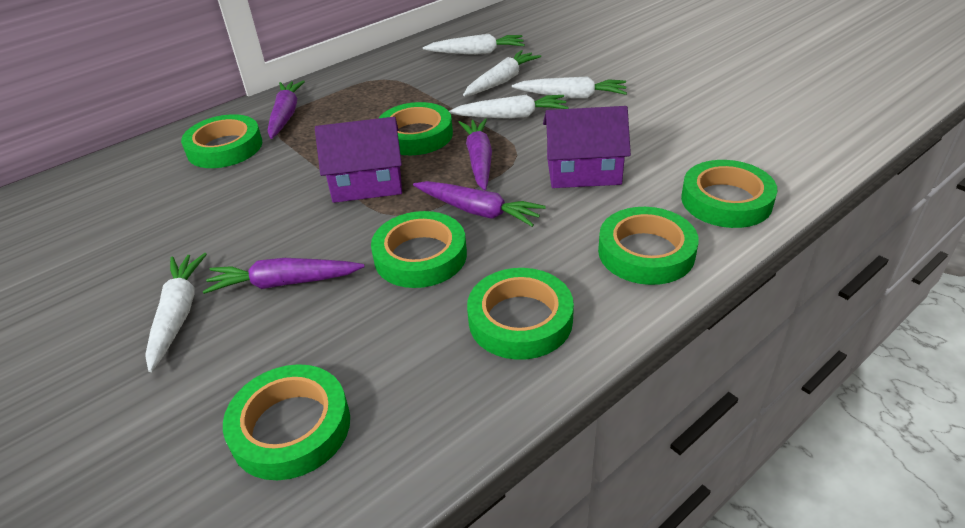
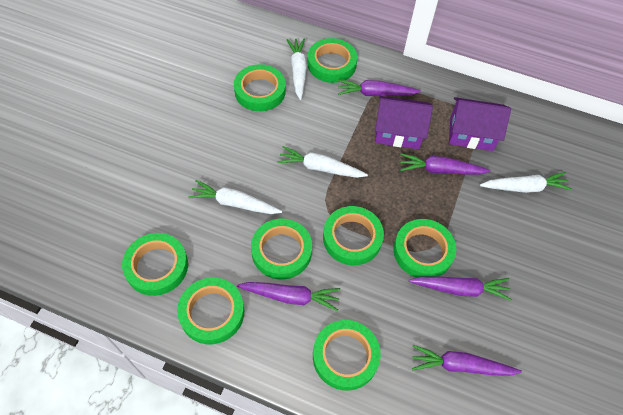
green tape: [181,114,262,168] [223,364,350,480] [371,211,467,288] [379,102,453,155] [467,268,574,360] [598,207,699,285] [681,160,777,228] = 7 -> [122,233,188,296] [177,278,244,344] [234,64,286,111] [251,219,312,279] [307,38,357,83] [313,320,381,391] [323,206,384,265] [393,219,456,278] = 8
purple carrot: [203,258,365,294] [267,81,305,139] [413,181,546,227] [458,118,492,191] = 4 -> [237,282,340,311] [338,80,421,96] [400,153,491,175] [409,276,512,301] [412,345,522,376] = 5
white carrot: [145,253,207,372] [423,34,525,55] [449,95,569,119] [463,50,541,96] [512,76,627,99] = 5 -> [188,180,282,214] [277,146,368,178] [286,38,307,100] [480,172,572,193] = 4

